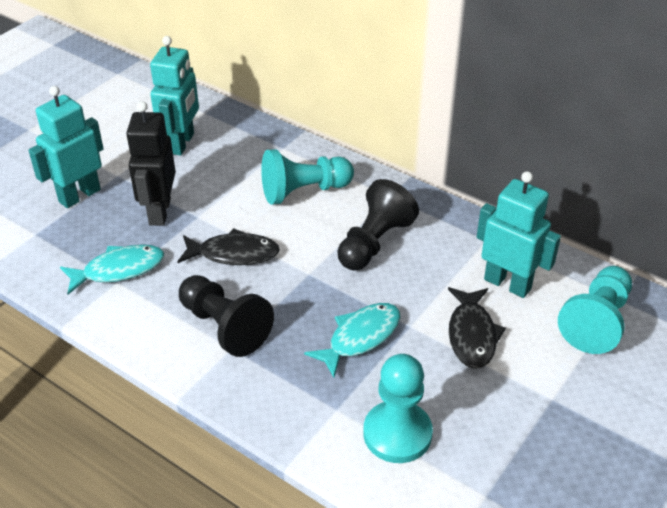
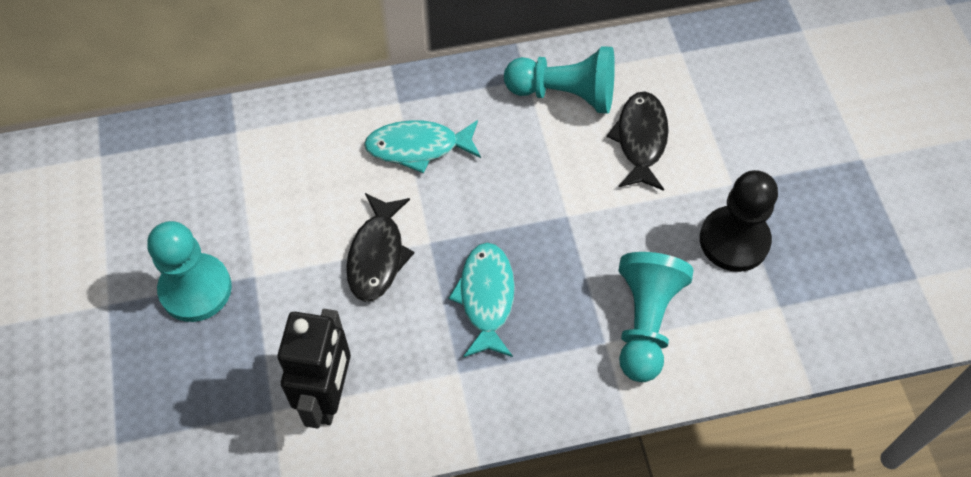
black pawn: [179,275,274,357] [337,179,419,270] = 2 -> [700,170,778,272] = 1
turquoise robot: [28,86,104,208] [150,36,199,156] [477,171,561,298] = 3 -> none = 0

